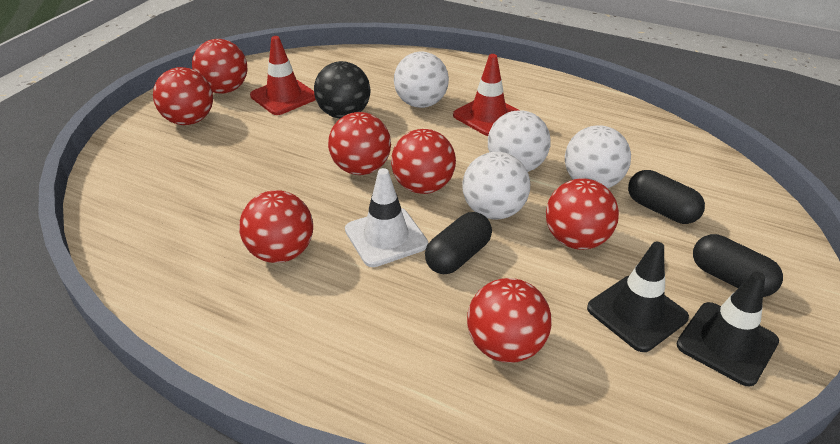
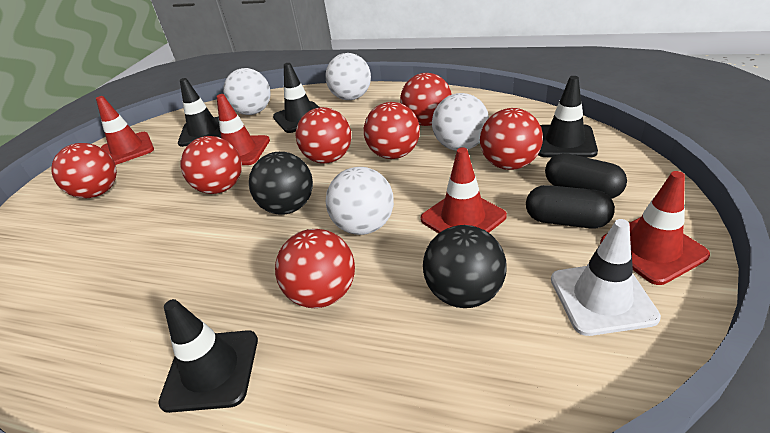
black ball: [314,61,371,118] = 1 -> [249,152,313,215] [423,225,507,308] = 2
black capsule: [425,212,492,274] [628,170,705,224] [693,234,783,297] = 3 -> [526,185,615,228] [545,153,627,199] = 2
black traffic cone: [587,242,689,352] [676,271,779,386] = 2 -> [158,299,258,413] [178,78,221,147] [273,63,319,133] [538,76,598,158] = 4
red traffic cone: [250,36,316,115] [453,54,518,136] = 2 -> [96,96,154,165] [217,94,270,165] [421,147,507,233] [600,171,710,285] = 4

